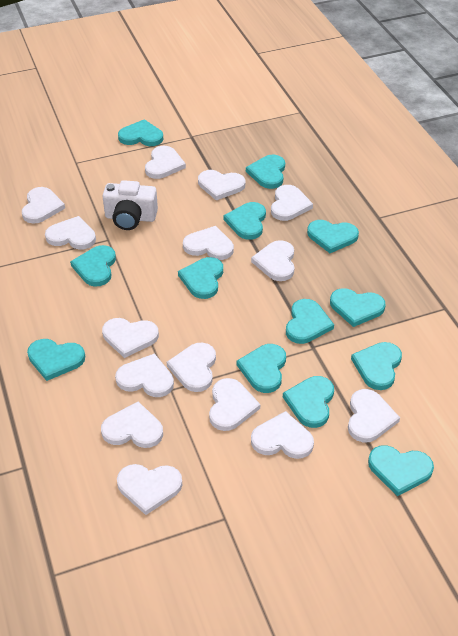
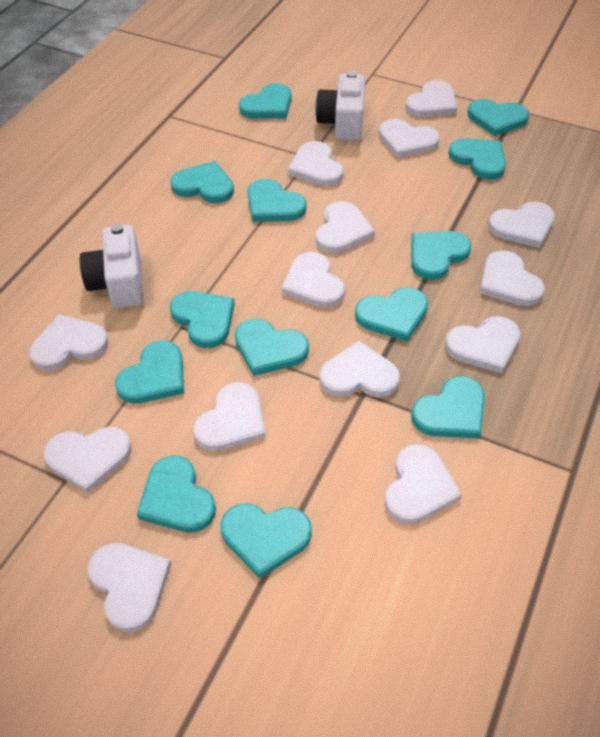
white camera: [102,180,158,230] = 1 -> [80,224,144,308] [315,71,365,141] = 2
white heart: [22,187,65,224] [45,216,96,249] [101,401,163,448] [102,318,159,358] [115,353,174,397] [117,464,182,515] [145,146,186,179] [167,342,216,392] [183,226,234,260] [198,170,245,200] [209,378,260,431] [251,240,294,281] [251,411,314,459] [271,185,313,221] [348,389,400,443] = 15 -> [29,314,108,371] [43,427,132,494] [87,543,171,632] [194,382,266,451] [281,252,345,308] [288,141,344,186] [316,201,375,253] [319,341,400,398] [379,119,440,158] [384,444,462,524] [406,80,457,117] [445,316,520,373] [480,250,545,306] [488,201,555,248] = 14

